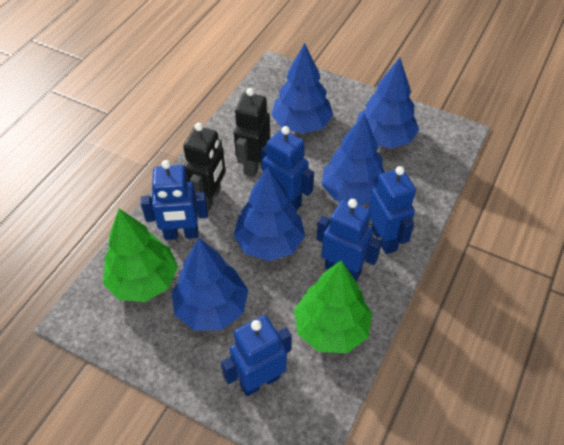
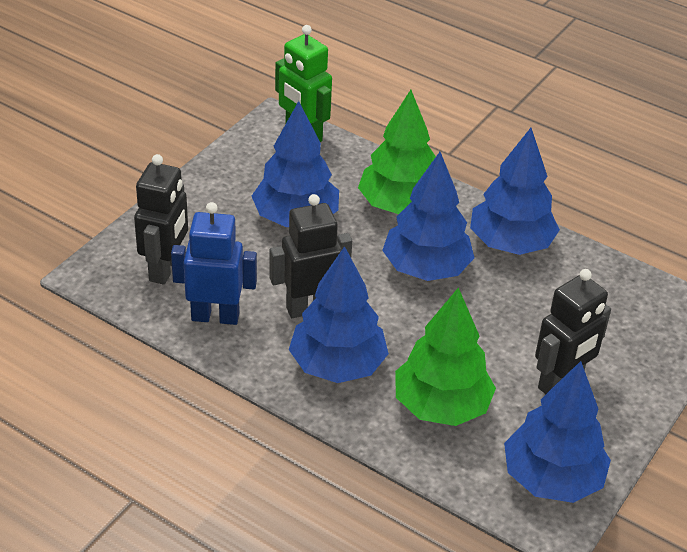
black robot: [183,123,225,212] [234,88,270,177] = 2 -> [134,154,188,285] [269,194,352,318] [535,269,611,394] = 3
blue robot: [141,160,208,240] [221,315,292,396] [261,126,314,210] [316,199,382,281] [368,166,416,254] = 5 -> [171,202,257,325] = 1
green robot: none = 0 -> [275,25,332,142] = 1

